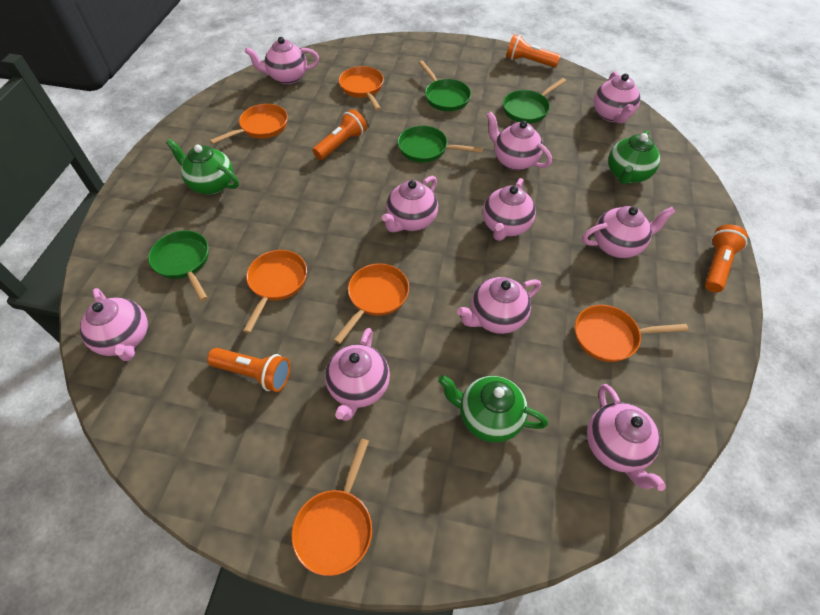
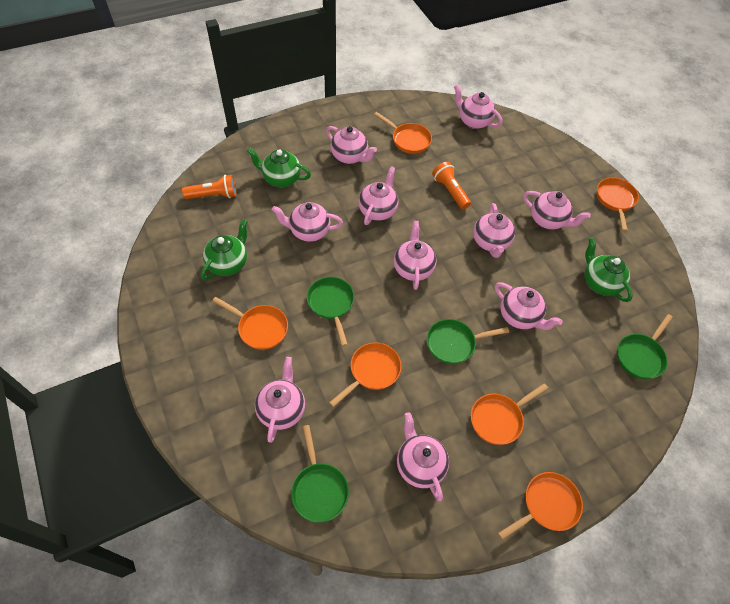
orange flashlight: [207,348,290,392] [313,109,367,160] [506,34,560,68] [705,225,748,293] = 4 -> [182,175,237,199] [432,162,471,209] = 2

